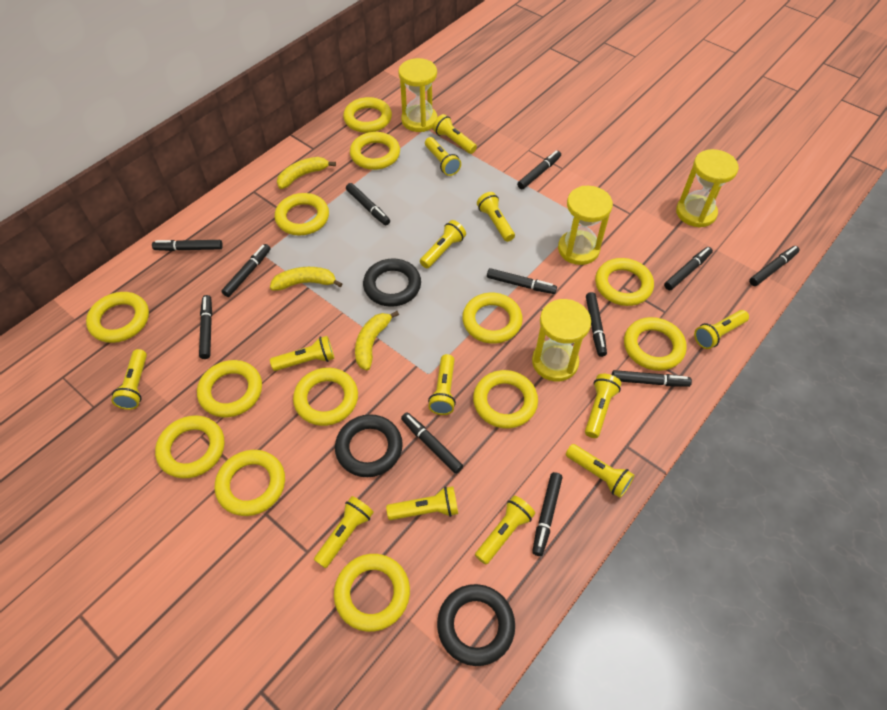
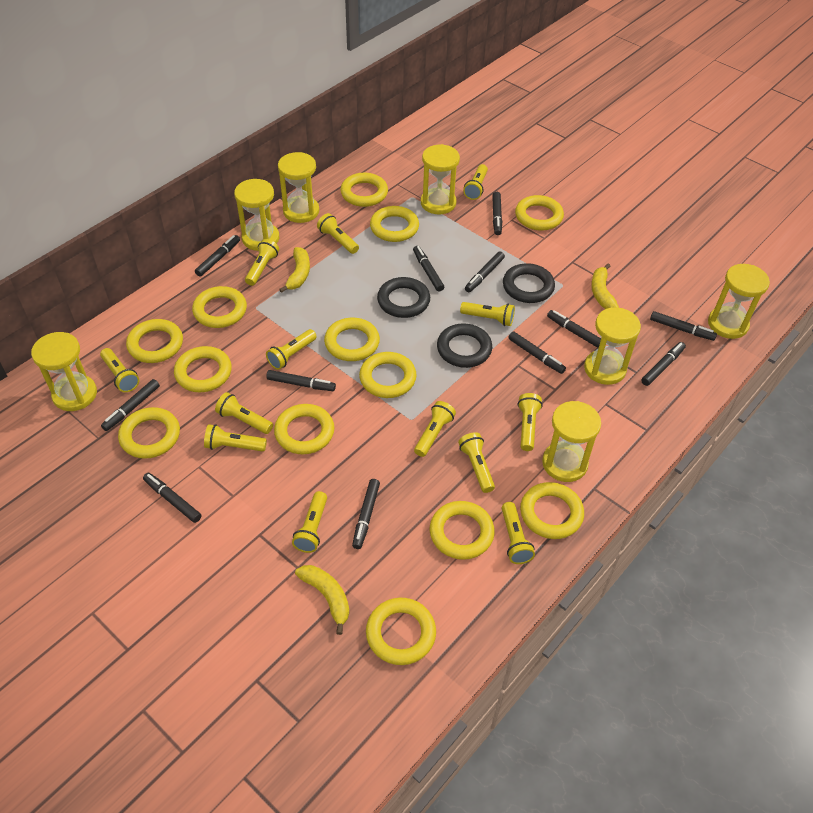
yellow hourglass: [398,58,438,132] [532,299,591,381] [558,186,613,265] [676,149,739,227] = 4 -> [31,332,97,411] [234,179,279,251] [278,152,319,223] [421,144,460,214] [542,401,601,482] [584,307,641,385] [708,264,770,339] = 7

